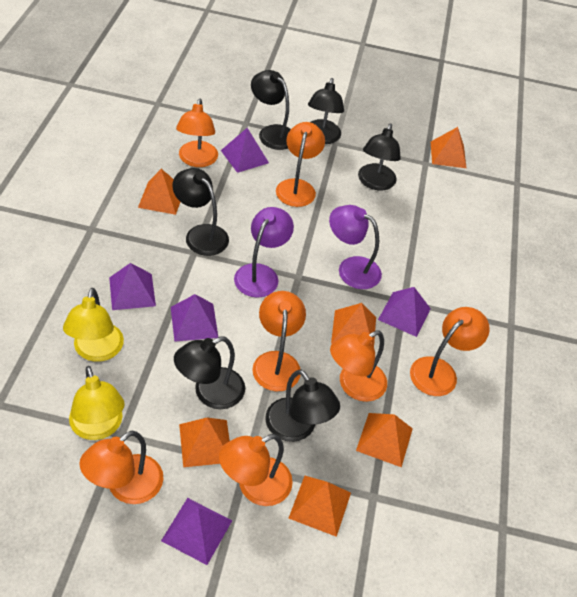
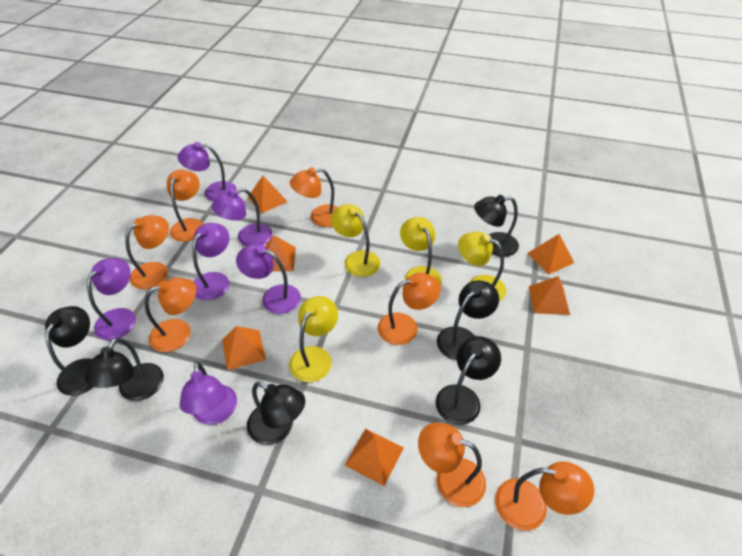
purple lamp: [234,207,294,298] [329,205,382,289] = 2 -> [87,258,136,340] [177,142,237,201] [180,361,237,425] [193,223,229,300] [211,188,272,246] [236,244,301,314] = 6
purple pyramid: [109,263,156,310] [161,498,232,565] [171,294,218,342] [221,128,269,173] [378,287,431,337] = 5 -> none = 0
yellow lamp: [63,288,124,362] [69,366,125,440] = 2 -> [289,296,338,382] [331,204,381,277] [400,217,442,286] [458,232,506,301] = 4

